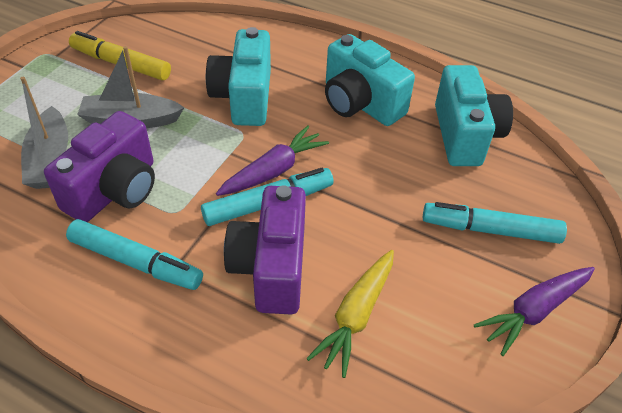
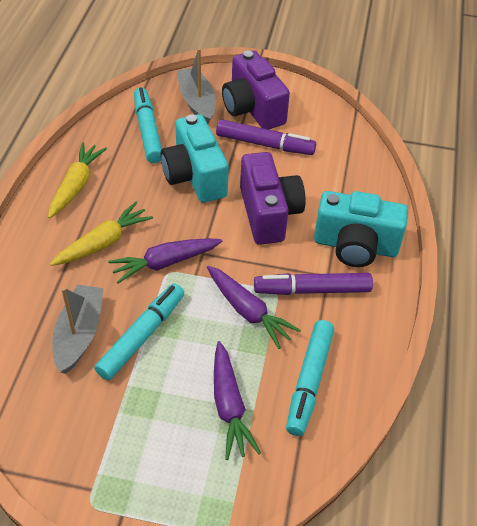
purple carrot: [216,125,329,196] [474,267,595,356] = 2 -> [108,238,222,284] [207,266,301,349] [214,341,261,460] = 3
purple marker: none = 0 -> [216,119,316,155] [254,273,373,295] = 2
turquoise camera: [206,27,271,126] [325,34,415,126] [435,65,513,166] = 3 -> [160,114,229,203] [314,191,408,267] = 2
yellow carrot: [306,250,394,378] = 1 -> [48,142,107,218] [50,202,153,266] = 2
yellow marker: [69,31,171,80] = 1 -> none = 0

